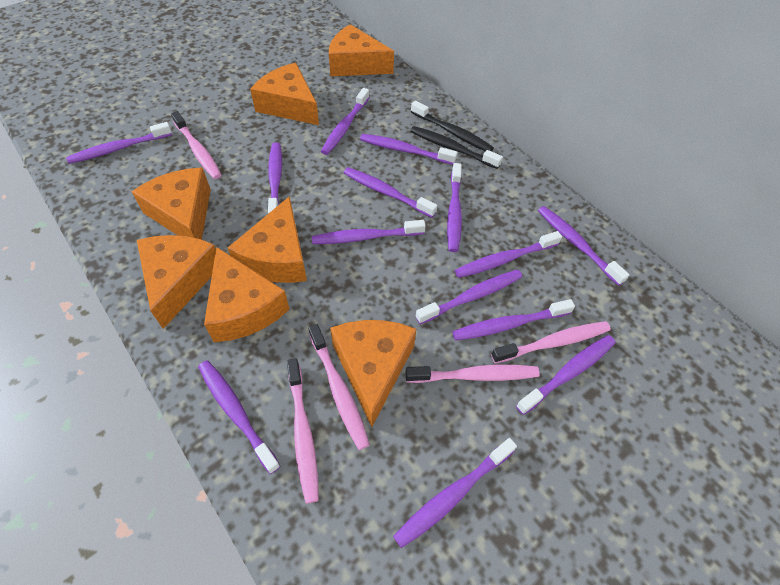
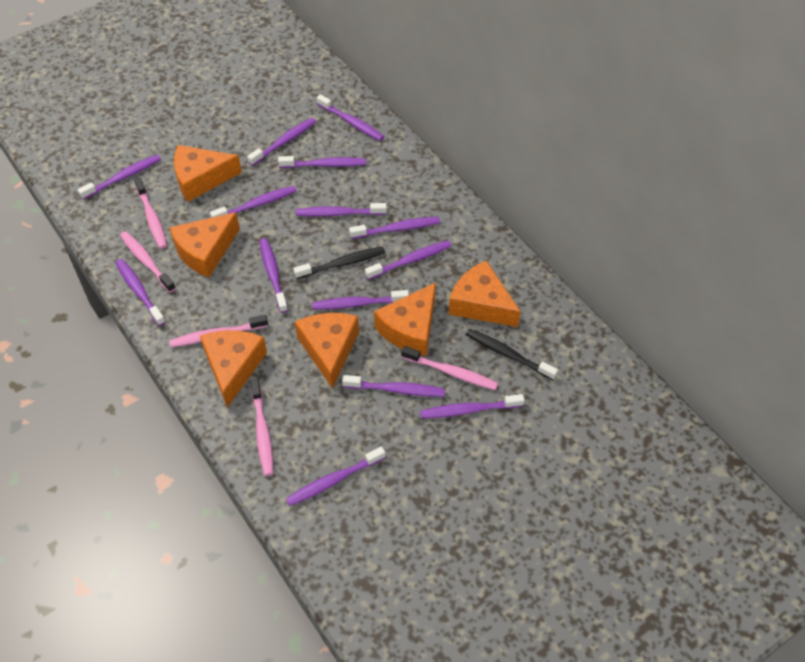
orange cheese: [132,168,211,240] [137,235,216,329] [204,247,289,342] [228,196,307,283] [250,63,319,125] [329,24,394,76] [330,320,416,427] = 7 -> [169,212,240,277] [174,145,242,202] [200,330,267,408] [295,313,359,389] [374,283,436,356] [449,260,521,327] = 6

